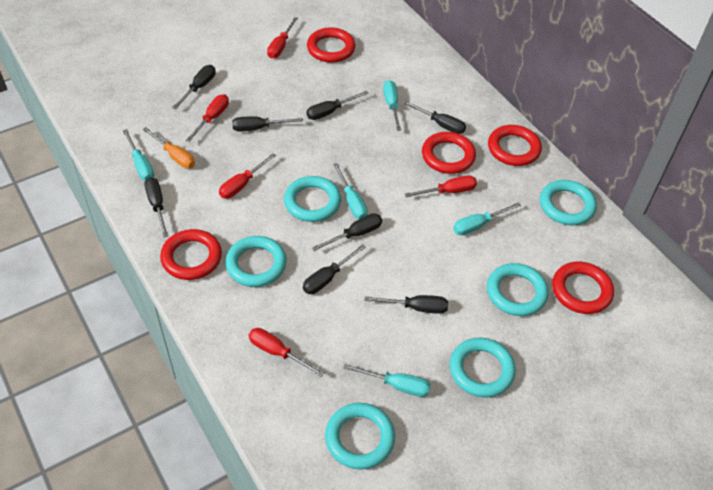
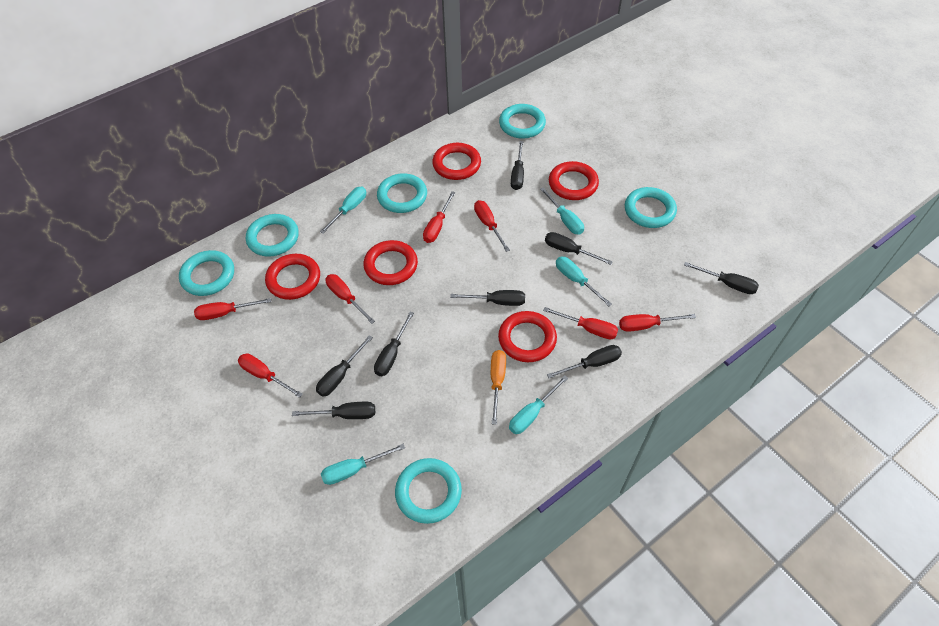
red screwdriver: [186,94,229,142] [219,153,276,199] [249,328,324,377] [267,17,298,58] [405,175,477,197] = 5 -> [194,298,271,320] [238,353,303,398] [325,274,375,324] [423,191,455,243] [474,200,510,252] [543,307,618,340] [619,314,696,332] = 7

